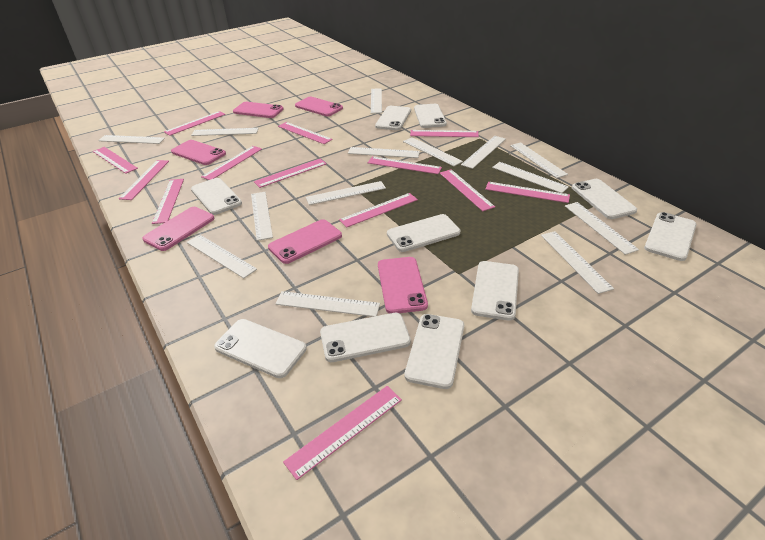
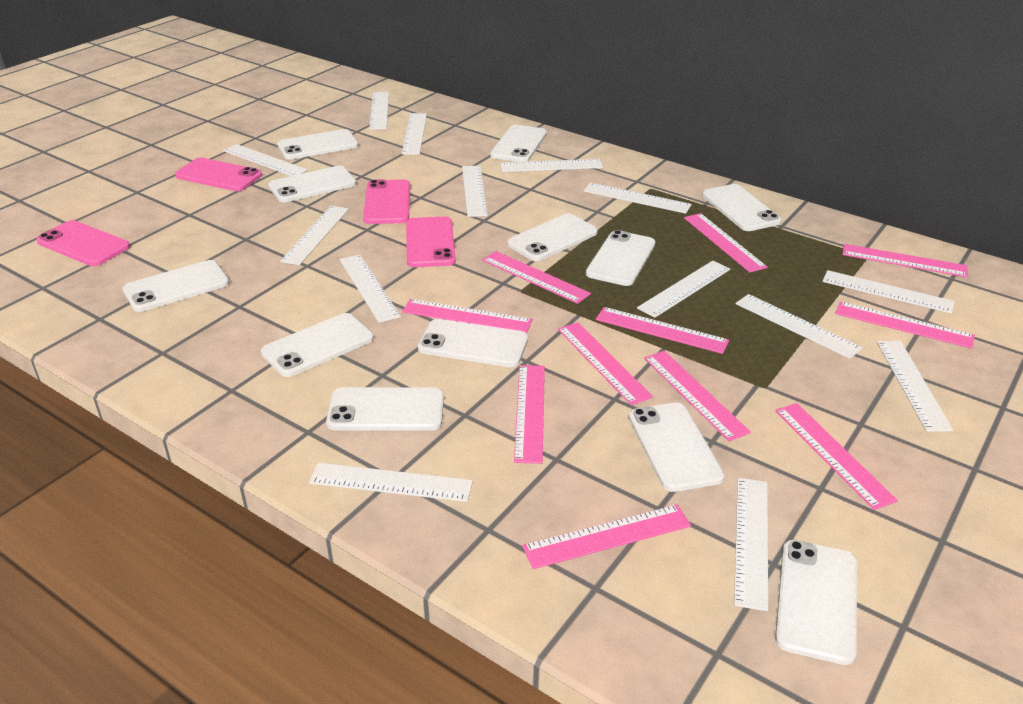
pink phone: [142,207,214,251] [171,140,226,165] [233,102,284,118] [268,219,342,264] [295,97,343,116] [378,257,428,314] = 6 -> [36,220,130,266] [175,158,262,191] [363,179,410,224] [406,217,456,267] = 4
pink ruler: [93,147,138,174] [119,160,169,200] [152,179,184,224] [164,111,226,136] [201,146,262,180] [254,159,327,188] [278,122,333,144] [283,386,402,480] [339,193,418,228] [368,156,442,174] [410,130,479,137] [440,169,495,211] [485,182,570,203] = 13 -> [402,299,533,333] [482,251,591,304] [514,365,545,464] [522,504,691,569] [558,322,653,405] [596,307,729,354] [644,351,751,441] [684,213,768,273] [775,403,898,510] [835,301,975,349] [842,244,968,277] = 11
white phone: [191,178,242,215] [214,319,306,378] [320,313,411,362] [375,106,411,130] [387,214,460,252] [405,314,464,389] [414,104,447,128] [471,261,519,321] [572,179,637,219] [644,212,697,261] = 10 -> [123,260,229,312] [261,313,374,377] [268,166,357,202] [277,129,359,160] [326,387,444,431] [418,319,528,367] [490,125,547,162] [507,213,598,261] [586,230,655,286] [628,403,725,492] [702,184,781,231] [775,540,857,665] = 12

